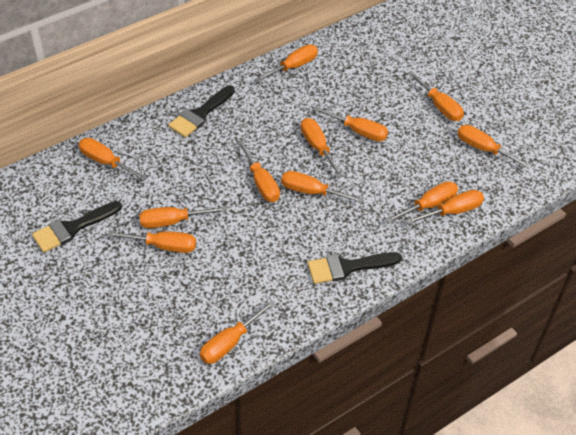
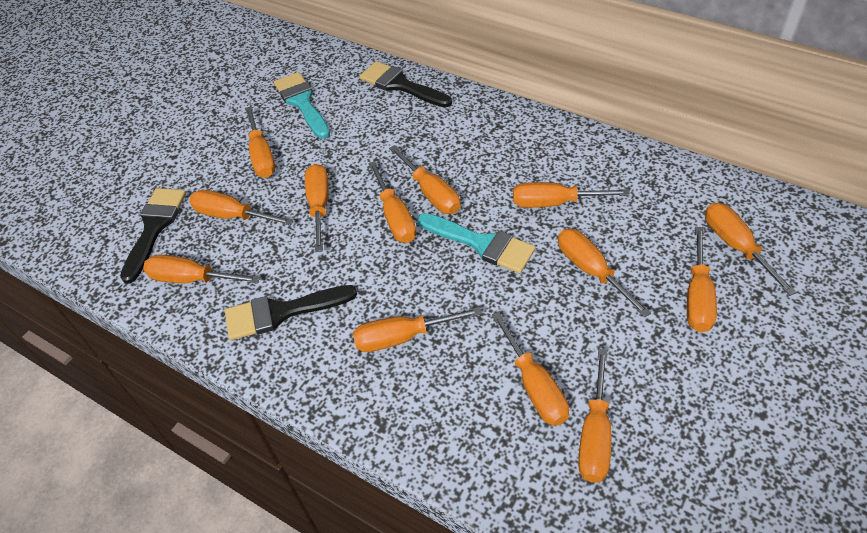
turquoise brush: none = 0 -> [274,72,330,139] [417,213,536,273] = 2

